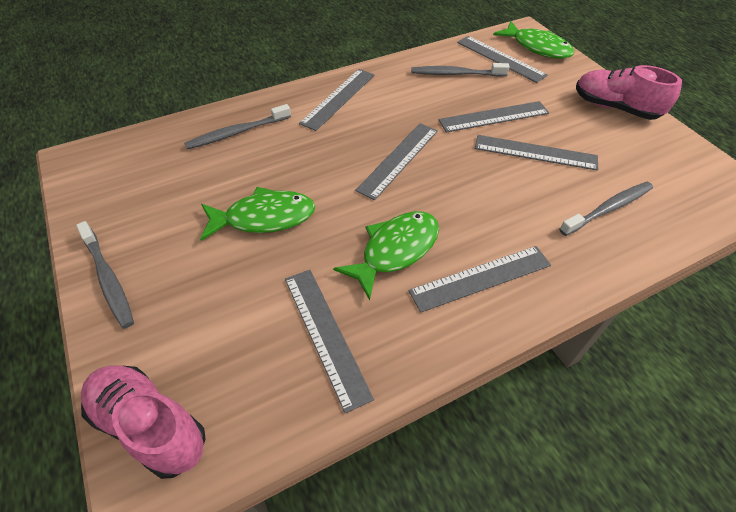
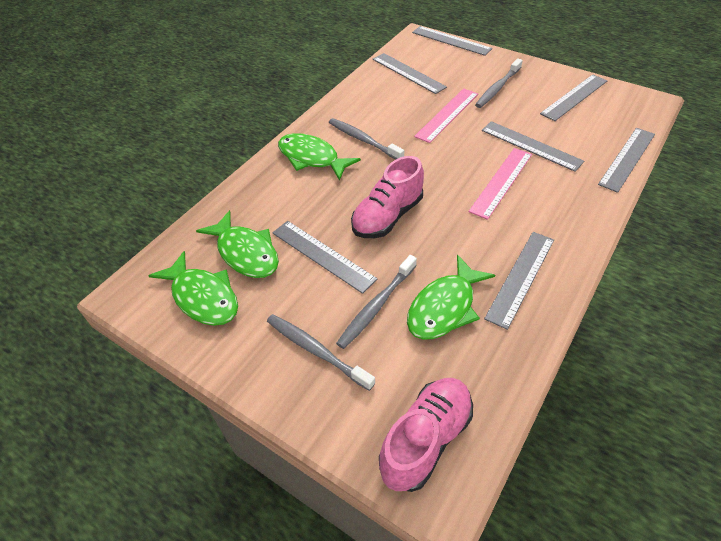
green fish: [200,187,315,241] [333,211,439,300] [493,21,574,59] = 3 -> [148,251,238,326] [196,210,279,278] [278,133,361,181] [407,255,495,340] = 4
pink ruler: none = 0 -> [414,88,478,143] [468,148,532,220] = 2

